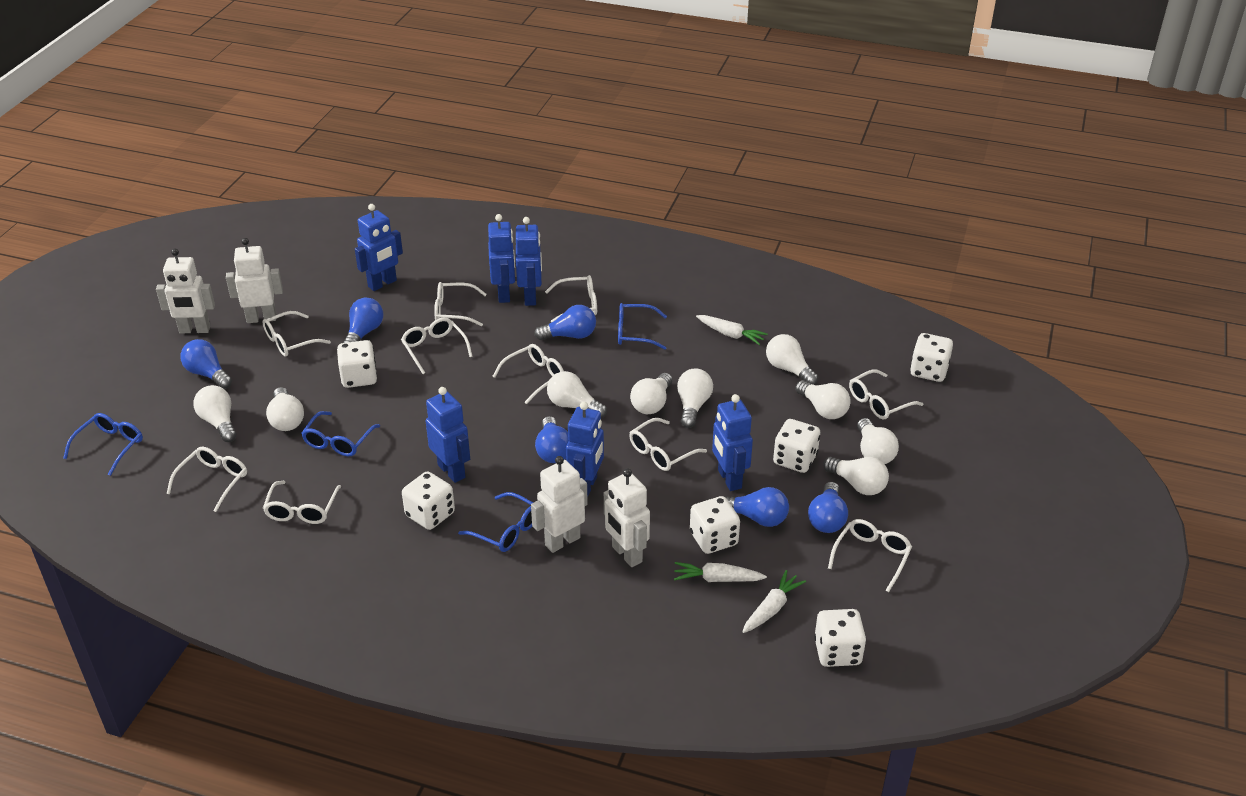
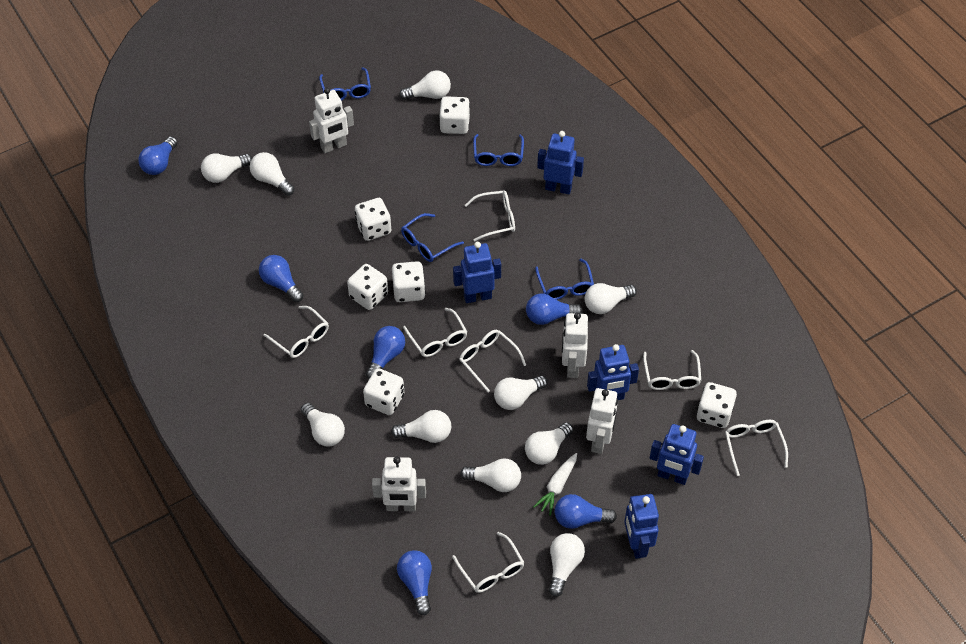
blue robot: [355,204,403,291] [426,387,470,483] [488,214,515,303] [516,217,542,306] [566,402,604,498] [712,394,753,491] = 6 -> [453,242,501,303] [537,131,584,194] [587,344,639,400] [624,494,659,559] [650,424,704,485] = 5
white carrot: [674,562,767,582] [696,315,768,345] [742,570,806,633] = 3 -> [533,453,577,516] = 1
white glasses: [166,447,247,512] [262,311,331,357] [263,481,341,524] [401,318,473,374] [434,282,487,326] [492,344,564,404] [545,275,597,323] [629,418,707,471] [828,519,912,592] [849,369,923,419] = 10 -> [263,306,329,358] [403,308,467,357] [452,532,525,593] [459,330,526,392] [465,191,515,242] [643,350,701,390] [725,420,788,476] = 7
white light bulb: [193,385,237,442] [266,387,304,431] [547,371,607,418] [630,373,673,414] [677,368,713,428] [766,334,818,385] [795,380,851,419] [823,457,889,495] [857,418,899,464] = 9 -> [201,153,252,183] [250,152,295,196] [301,403,345,446] [391,410,451,443] [399,70,451,100] [460,458,521,492] [494,375,548,410] [525,422,573,465] [549,533,585,597] [584,283,637,314] = 10

